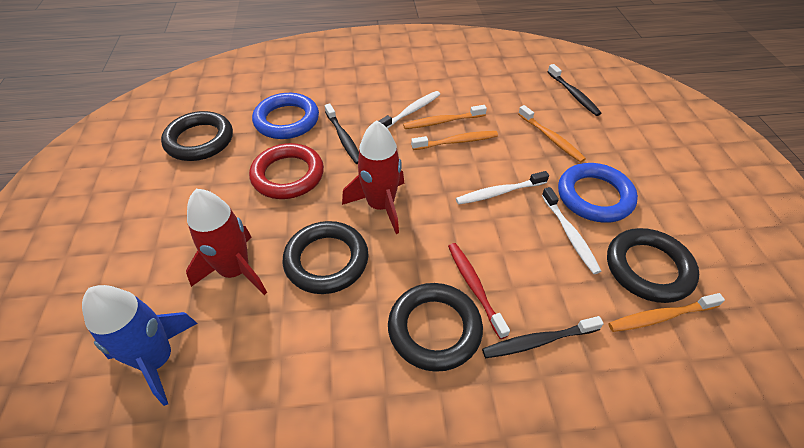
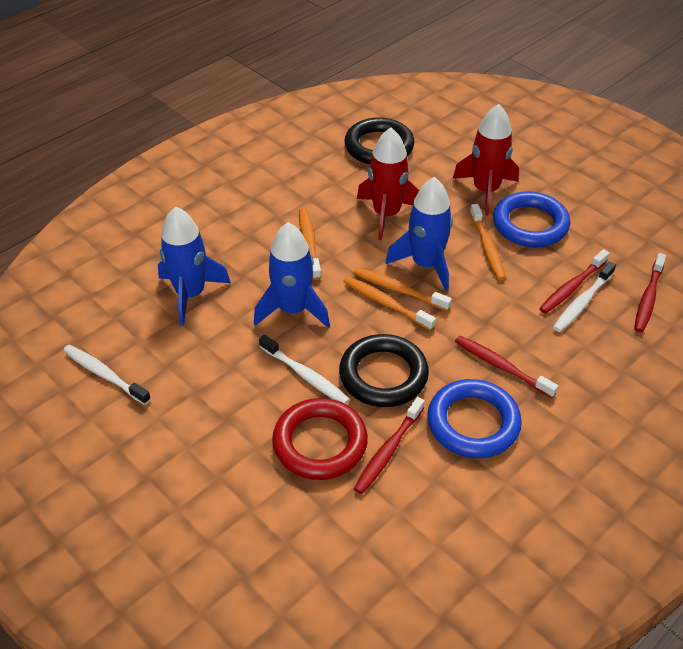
black ring: [161,111,233,161] [283,221,368,294] [388,283,483,372] [607,228,699,303] = 4 -> [339,334,429,407] [344,117,414,164] = 2
black toothbrush: [325,103,359,164] [482,316,604,358] [548,64,602,116] = 3 -> none = 0
blue rocket: [82,285,198,406] = 1 -> [158,206,231,325] [254,222,330,328] [385,177,453,291] = 3
red toothbrush: [448,243,510,339] = 1 -> [354,397,425,494] [455,336,558,398] [539,249,609,314] [634,253,666,333] = 4

